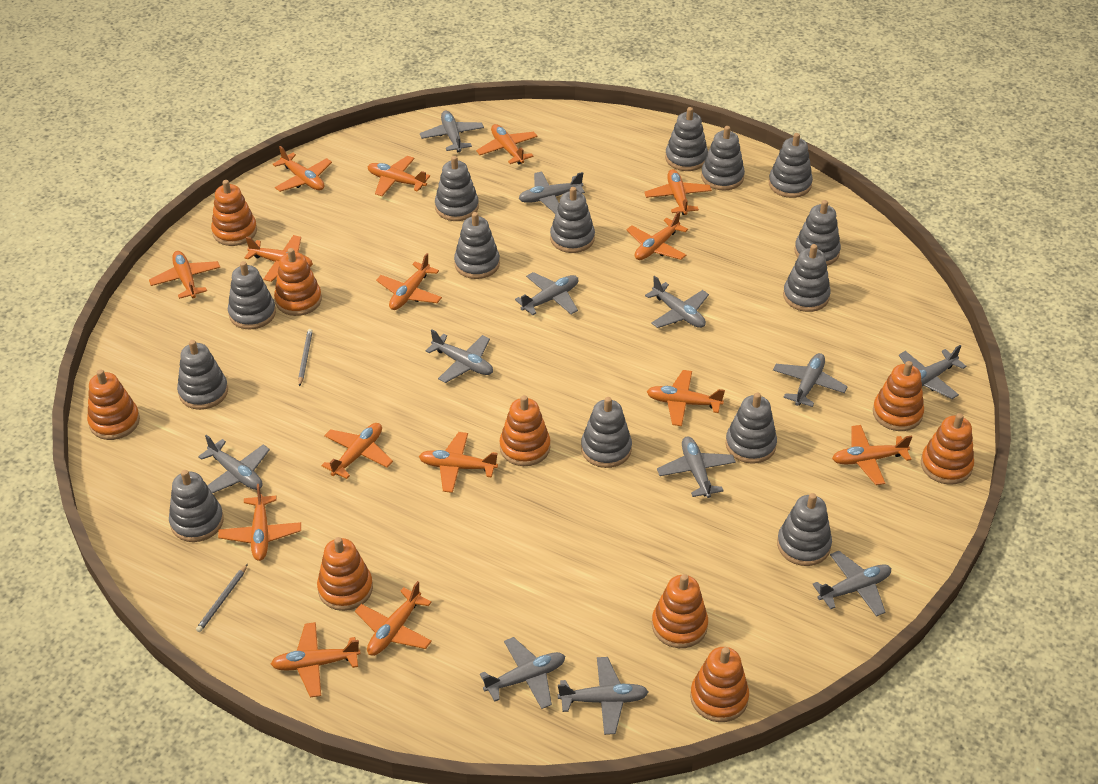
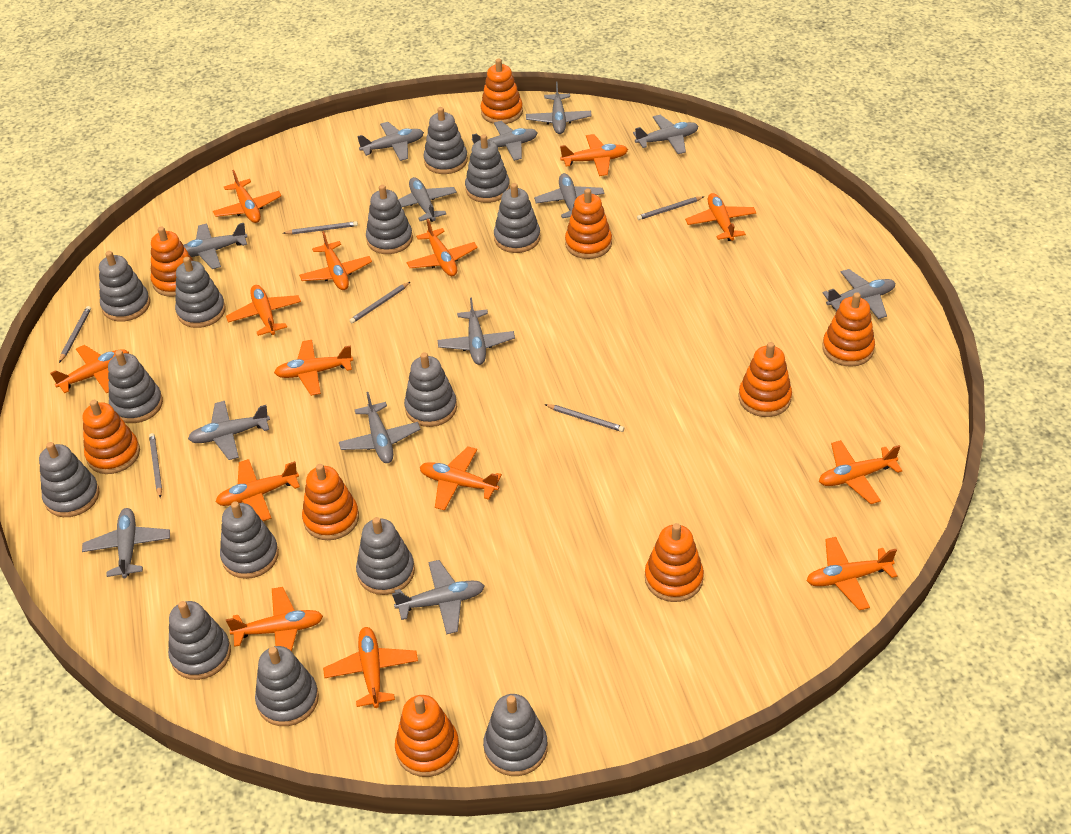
grey pencil: [196,564,248,632] [298,329,313,387] = 2 -> [59,306,91,363] [149,433,162,498] [283,221,358,234] [350,282,410,323] [545,404,624,432] [637,196,704,220] = 6
grey plane: [198,435,270,493] [420,111,484,152] [426,330,493,383] [480,637,565,709] [515,272,578,315] [518,172,585,214] [558,657,648,735] [645,276,709,328] [657,437,736,498] [773,353,848,407] [812,551,891,617] [899,345,966,399] = 12 -> [82,508,170,578] [184,223,248,269] [188,401,270,460] [339,392,421,463] [357,122,424,161] [392,560,485,634] [398,177,457,222] [438,298,515,365] [472,121,538,161] [526,82,592,134] [534,173,604,218] [633,115,699,154] [823,269,895,319] = 13
orange plane: [149,251,220,299] [218,484,301,561] [244,235,313,282] [271,622,361,697] [273,146,332,192] [321,423,393,479] [355,581,432,656] [367,156,430,196] [376,253,442,310] [419,432,498,493] [476,124,538,164] [626,211,688,260] [644,169,712,215] [647,370,725,426] [832,425,912,485] = 15 -> [50,345,129,393] [213,170,282,223] [216,459,300,521] [226,285,301,336] [226,587,323,652] [274,340,353,396] [299,231,372,290] [323,627,418,708] [407,219,478,276] [420,447,502,511] [560,134,628,176] [685,193,756,241] [807,537,897,610] [819,440,903,504] = 14

